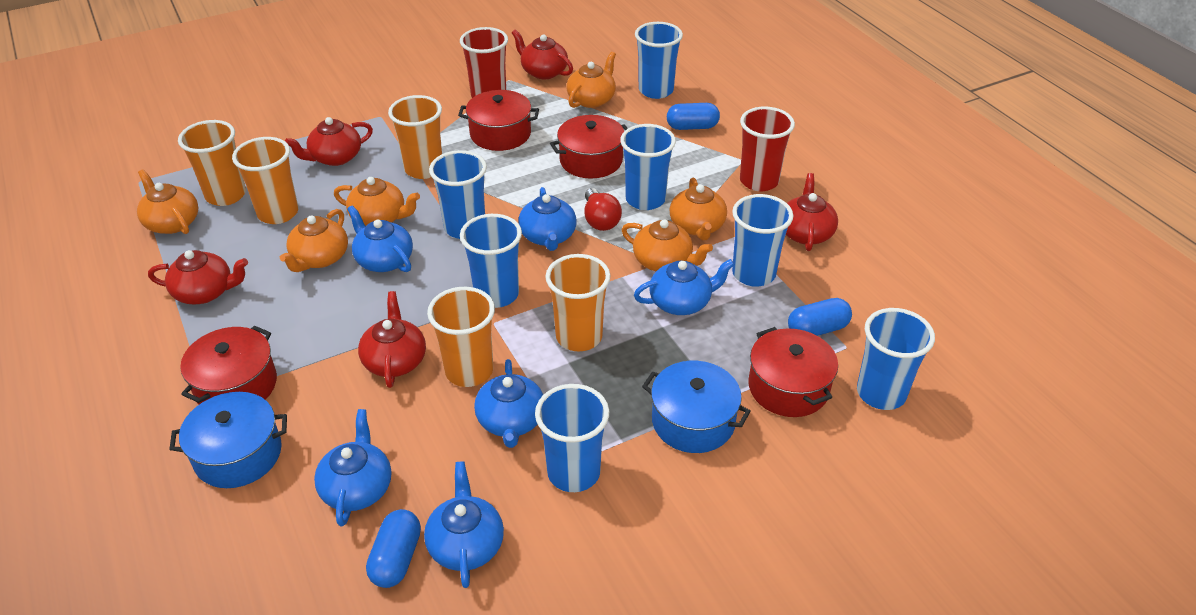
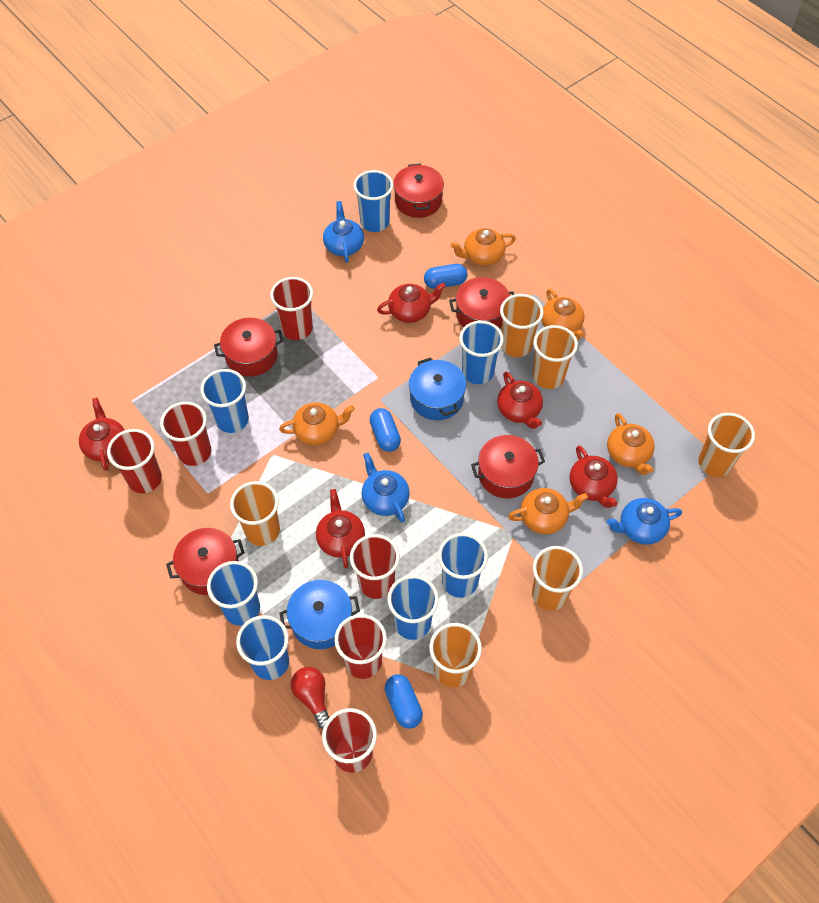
blue teapot: [314,409,391,526] [347,205,413,272] [424,461,504,588] [474,359,543,448] [518,187,577,251] [634,259,735,315] = 6 -> [323,201,364,263] [362,453,410,523] [607,498,682,545] = 3
orange cup: [178,120,246,206] [232,137,298,224] [388,95,442,179] [427,287,495,387] [545,254,611,352] = 5 -> [230,481,280,546] [429,623,482,687] [500,294,544,357] [532,546,583,611] [533,325,578,389] [698,413,755,477] = 6
orange teapot: [137,169,198,234] [280,209,348,272] [334,177,420,226] [567,52,616,108] [622,220,713,271] [670,177,727,240] = 6 -> [279,402,355,445] [450,228,516,266] [508,488,588,534] [541,288,584,341] [607,413,655,475] = 5
red cup: [460,27,508,98] [740,107,795,191] = 2 -> [107,429,162,493] [160,402,211,466] [270,277,313,340] [322,708,377,773] [334,614,387,679] [350,534,400,599] = 6
red pot: [181,326,277,405] [458,90,539,151] [550,115,628,179] [748,327,838,417] = 4 -> [166,528,245,595] [214,318,283,376] [393,163,444,218] [449,277,515,329] [471,435,545,499] = 5

